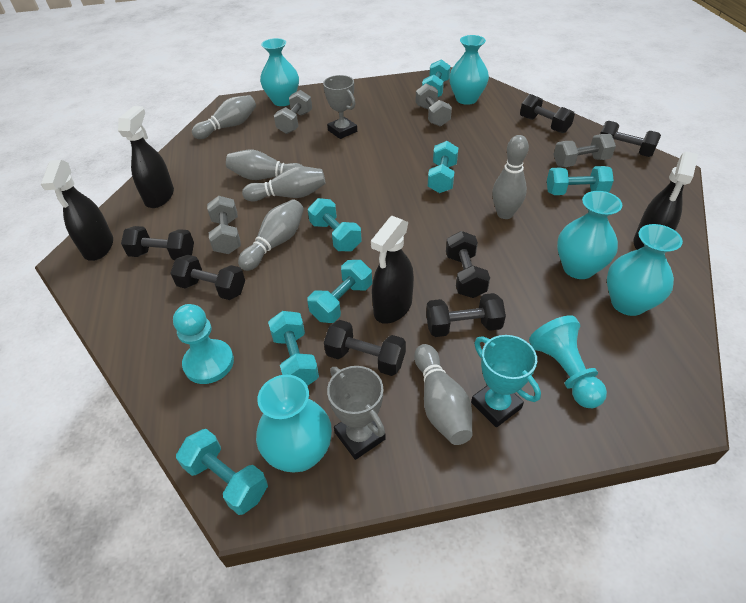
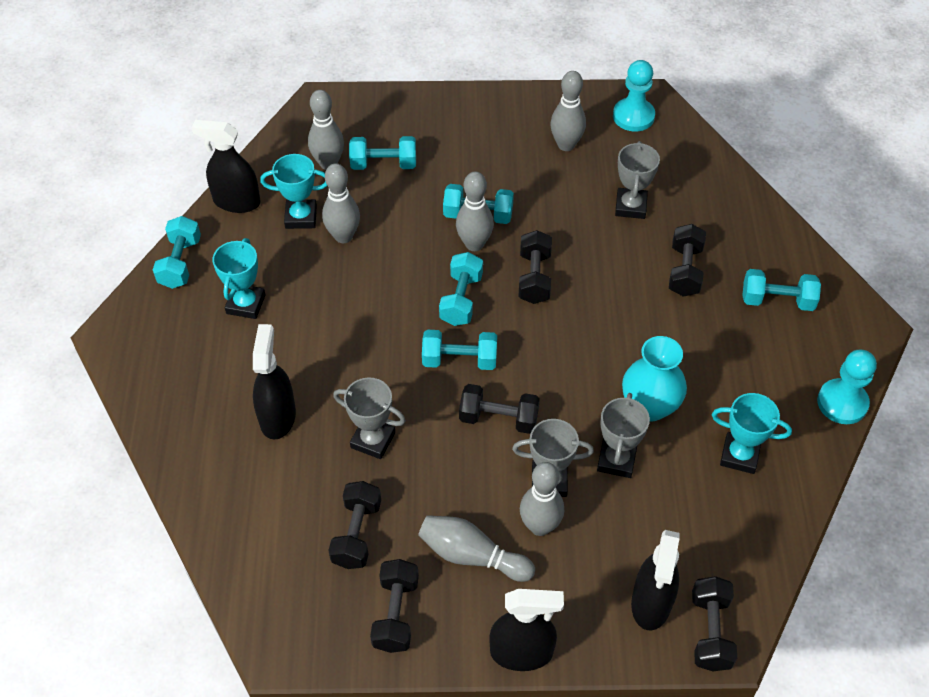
black dumbbell: [121,226,194,260] [170,255,245,300] [324,320,406,376] [426,293,506,337] [446,231,490,298] [520,94,575,133] [600,121,661,157] = 7 -> [328,481,381,569] [370,559,419,653] [459,384,540,434] [519,230,552,304] [669,224,706,297] [692,576,737,671] = 6
grey dumbbell: [207,196,241,254] [274,90,312,134] [416,84,452,127] [553,134,616,167] = 4 -> none = 0
grey trophy: [323,75,357,139] [327,366,386,460] = 2 -> [333,378,406,459] [512,419,594,497] [597,393,650,478] [615,141,660,219] = 4
turquoise dumbbell: [176,429,268,515] [268,311,319,386] [307,260,372,323] [308,198,362,251] [422,59,451,97] [428,141,459,193] [547,166,614,195] = 7 -> [153,216,201,289] [349,136,416,170] [422,330,497,370] [439,252,483,326] [443,184,514,224] [742,269,821,311] = 6
turquoise trophy: [471,335,541,427] = 1 -> [212,238,266,319] [260,154,327,229] [712,393,792,474] = 3
turquoise vase: [256,375,332,472] [260,38,299,106] [449,35,489,105] [557,191,622,279] [607,224,683,316] = 5 -> [622,336,687,421] = 1

